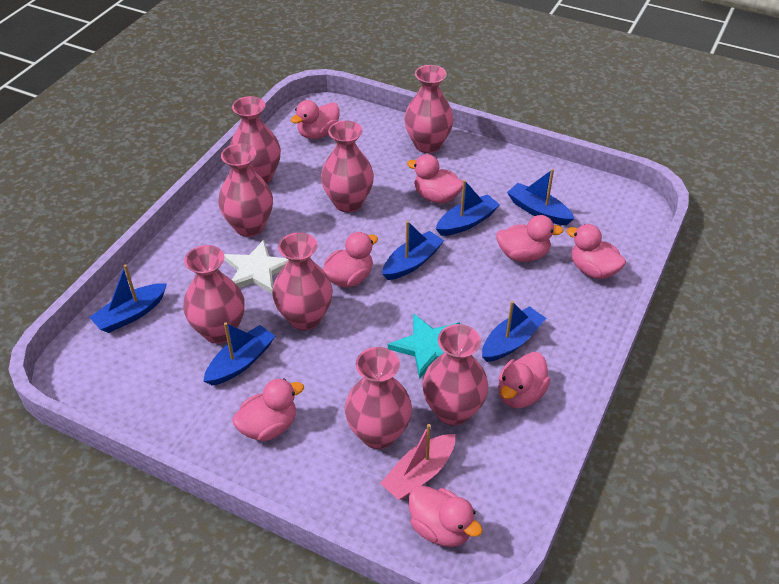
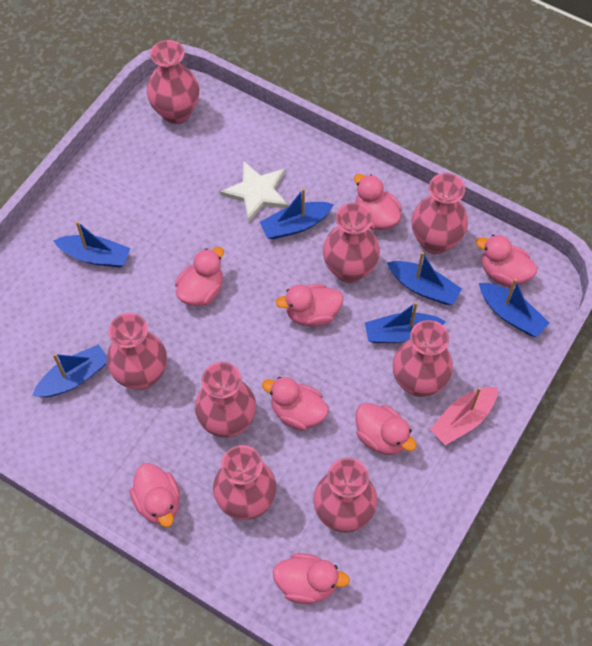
turquoise star: [388,313,460,379] = 1 -> none = 0

